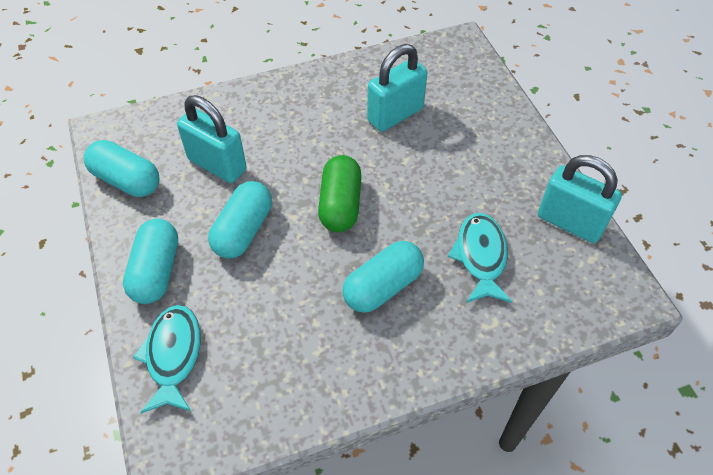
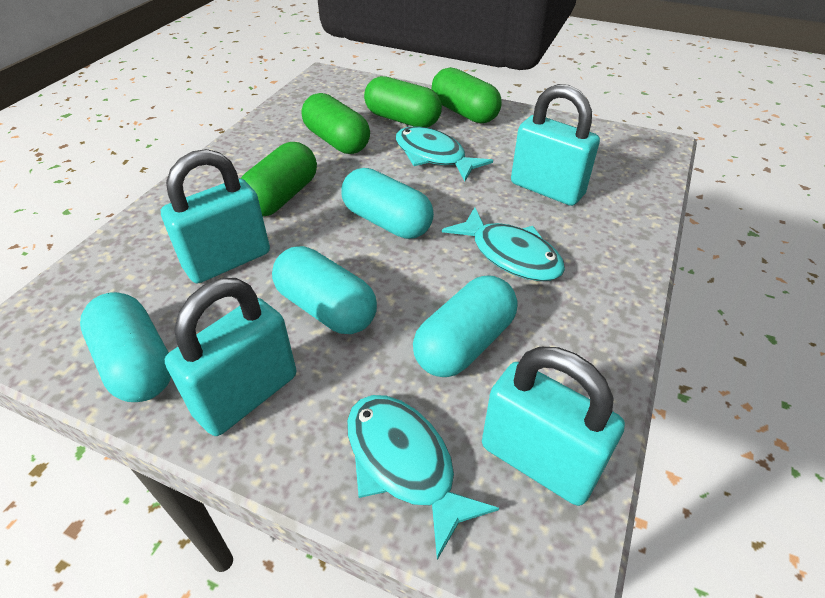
green capsule: [318,155,361,232] = 1 -> [241,142,317,216] [302,93,370,154] [364,76,442,127] [432,67,502,123] = 4
turquoise fish: [133,305,200,414] [448,213,512,303] = 2 -> [347,395,499,560] [396,126,493,181] [442,208,565,281] = 3
turquoise padlock: [177,95,247,183] [367,44,428,132] [538,155,622,243] = 3 -> [161,149,270,283] [165,278,296,436] [482,347,625,506] [511,84,600,206] = 4

